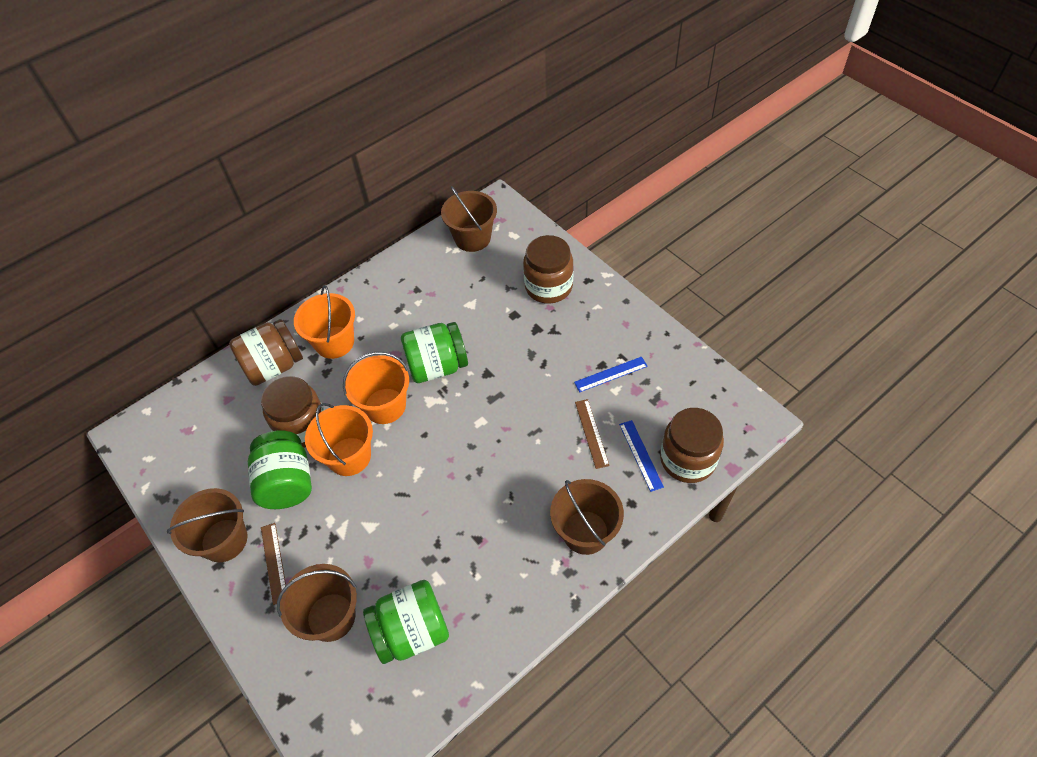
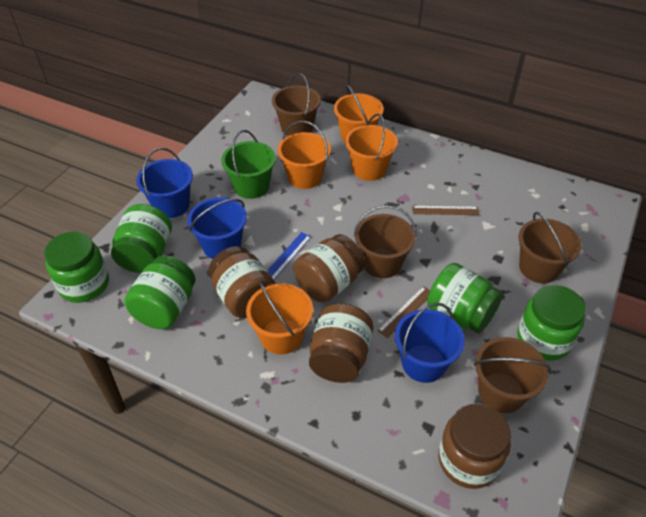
blue bucket: none = 0 -> [136,148,193,218] [187,197,247,259] [395,303,465,383] = 3
blue ruler: [574,357,648,392] [619,420,664,492] = 2 -> [267,232,311,280] = 1
green bucket: none = 0 -> [221,130,276,199] = 1
green jar: [248,431,312,509] [363,580,449,664] [401,322,468,383] = 3 -> [44,232,109,303] [111,204,172,273] [124,255,196,329] [427,263,503,333] [517,285,586,361] = 5
orange bucket: [294,285,355,359] [305,403,373,476] [343,352,409,424] = 3 -> [246,281,313,354] [278,121,331,189] [334,84,384,142] [345,114,398,181] = 4

